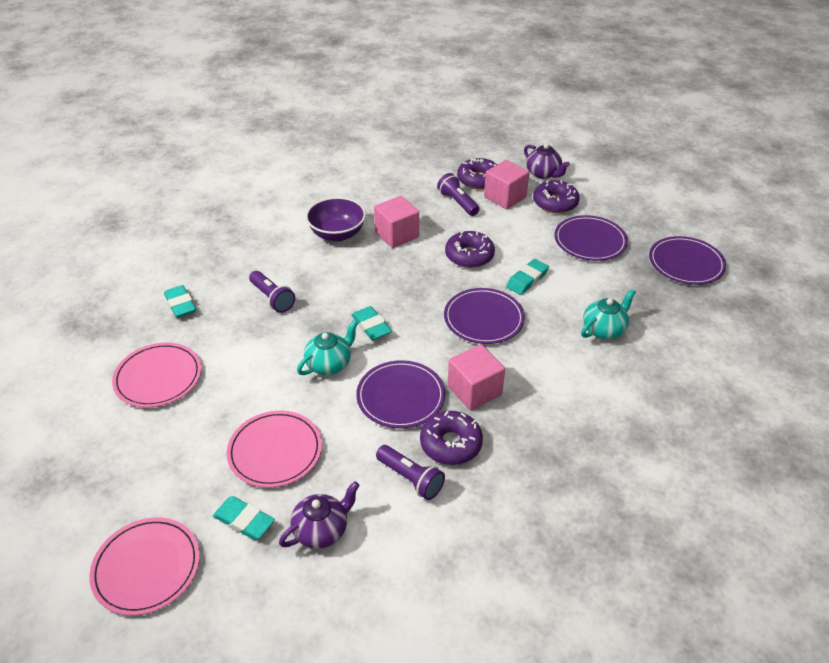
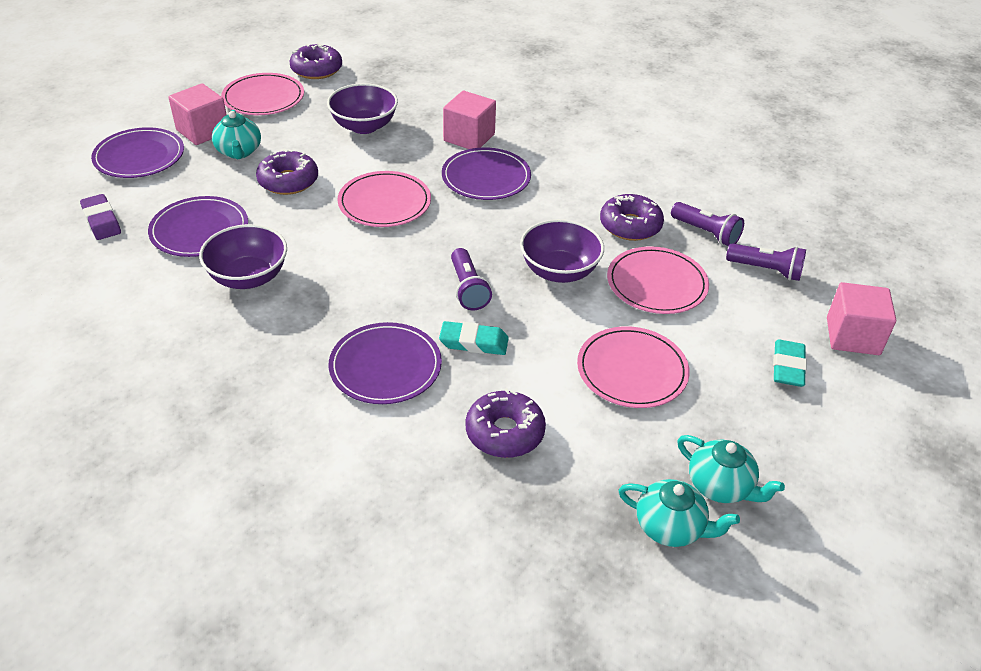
pink plate: [89,517,200,615] [112,343,201,408] [227,411,322,488] = 3 -> [221,73,304,115] [338,171,431,227] [577,326,690,408] [607,246,709,314] = 4
purple bowl: [306,197,366,242] = 1 -> [199,224,287,289] [327,83,398,134] [520,219,604,283] = 3
purple eraser: none = 0 -> [80,194,121,240] = 1
purple teapot: [279,481,360,549] [524,143,570,179] = 2 -> none = 0
turquoise eraser: [164,285,196,318] [213,496,275,540] [352,306,392,340] [506,259,549,295] = 4 -> [439,321,509,355] [773,339,807,387] = 2
turquoise teapot: [297,320,358,375] [581,289,636,339] = 2 -> [212,110,261,159] [618,479,740,547] [677,435,785,503] = 3

